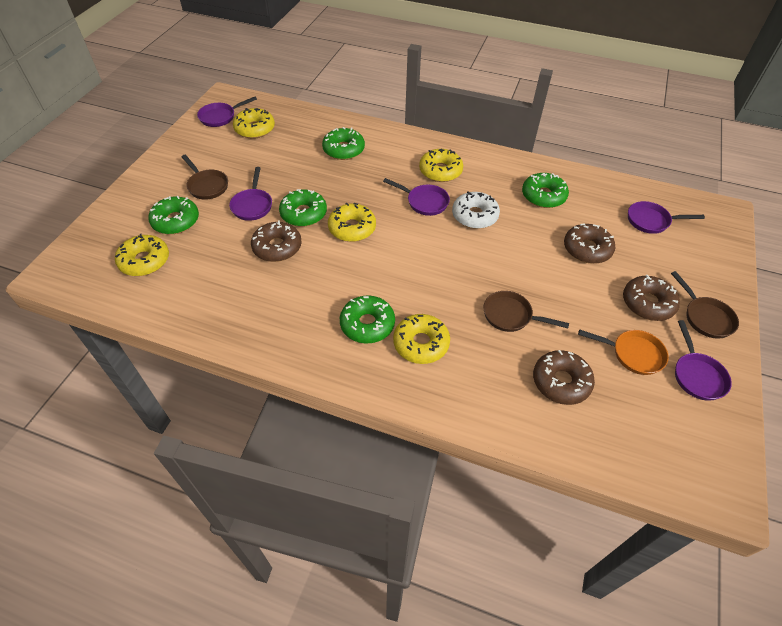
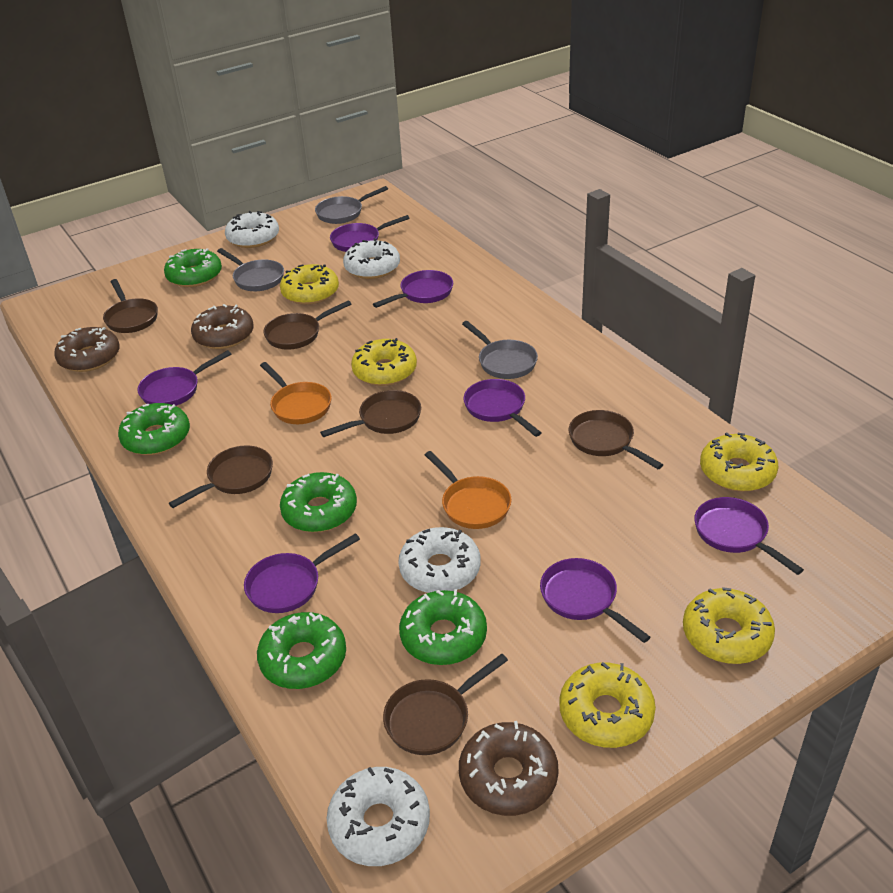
brown donut: [251,220,302,262] [533,350,595,405] [564,223,615,264] [623,275,680,321] = 4 -> [54,327,120,372] [191,304,254,349] [459,721,559,816] = 3
brown pan: [181,155,228,200] [483,291,569,332] [671,271,739,339] = 3 -> [103,279,158,333] [169,445,273,508] [264,300,351,350] [320,390,421,437] [383,654,508,755] [569,410,663,469] = 6
grey pan: none = 0 -> [217,248,284,291] [315,186,388,224] [462,321,538,379] = 3
orange pan: [578,329,669,375] = 1 -> [260,362,332,424] [425,451,512,529] = 2
purple pan: [197,96,257,127] [229,167,272,221] [383,178,450,216] [628,201,705,234] [675,320,732,401] = 5 -> [138,350,231,406] [244,533,360,613] [330,215,410,252] [373,270,453,308] [463,379,541,437] [540,558,650,643] [694,497,804,575] = 7
white donut: [452,191,500,229] = 1 -> [225,211,279,248] [327,767,430,866] [343,238,400,279] [398,527,480,593] = 4

